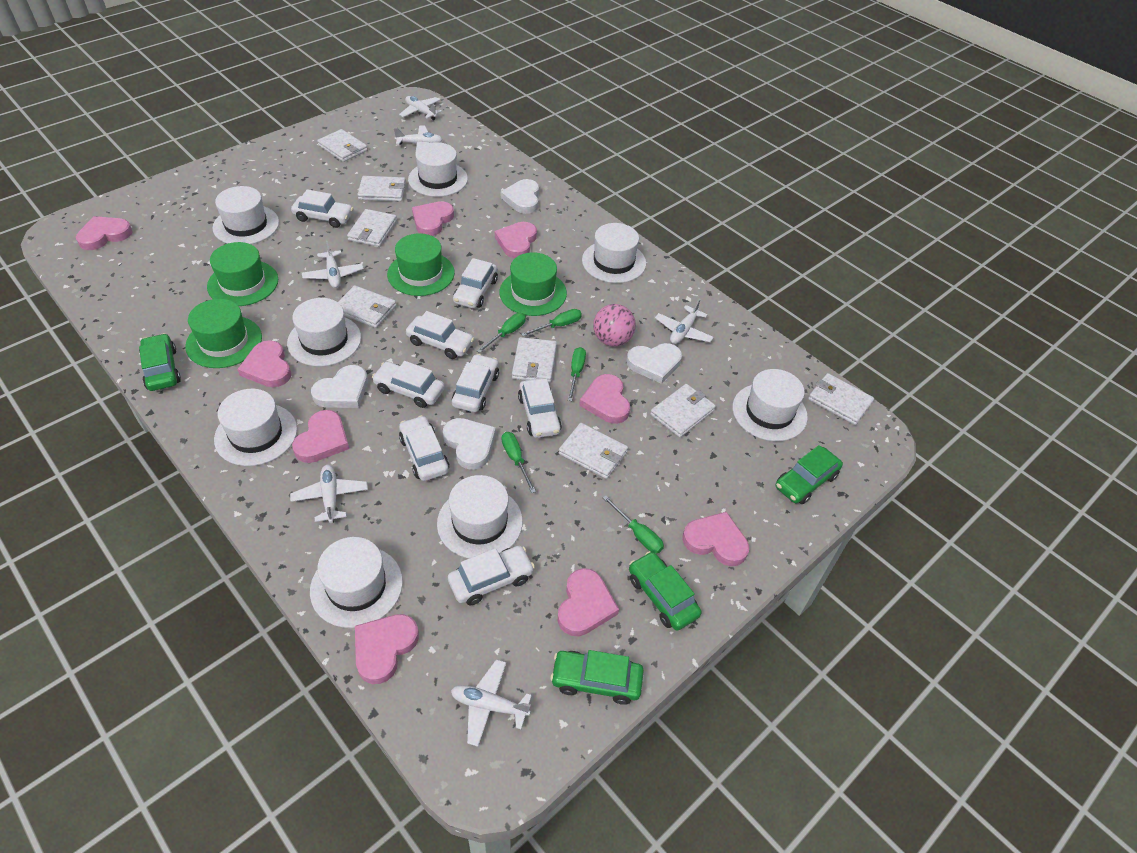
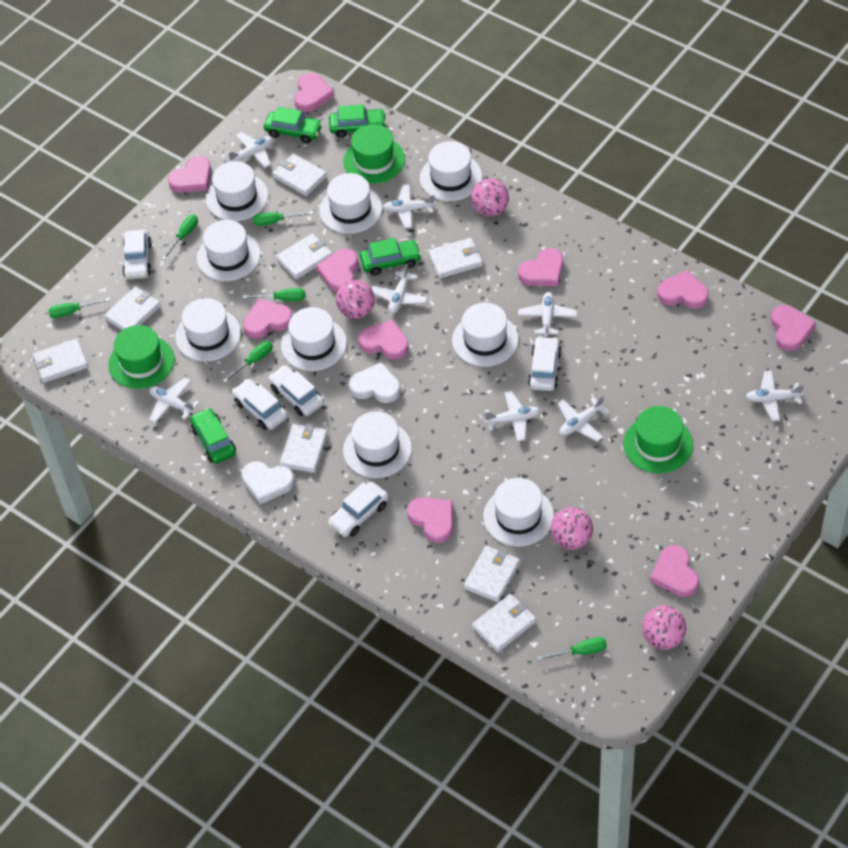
green hat: [185,299,262,368] [207,242,278,306] [387,233,455,296] [499,252,567,316] = 4 -> [108,325,175,389] [343,124,405,184] [623,406,693,473] = 3
green screwdriver: [477,313,526,353] [502,432,536,493] [521,309,582,336] [568,347,586,401] [603,496,664,553] = 5 -> [49,297,110,318] [162,215,198,260] [223,341,273,383] [243,288,305,301] [253,211,313,226] [537,637,607,661] = 6
pink ball: [593,304,636,347] = 1 -> [336,280,375,319] [471,178,509,216] [551,507,593,550] [642,605,686,650] = 4
pink heart: [76,216,133,250] [237,340,291,387] [292,410,349,463] [355,614,419,684] [412,201,454,236] [495,222,537,258] [558,568,619,636] [579,374,630,424] [682,512,749,566] = 9 -> [168,156,211,193] [243,299,292,339] [294,73,334,112] [316,249,359,292] [358,320,409,360] [407,497,453,543] [518,248,563,286] [650,545,699,597] [657,270,709,309] [771,305,816,351] = 10
white car: [291,189,353,228] [372,361,445,408] [399,415,449,481] [406,311,474,359] [448,546,535,605] [452,354,499,412] [453,258,498,308] [518,378,562,438] = 8 -> [122,229,152,279] [232,379,288,430] [268,365,324,416] [328,482,388,537] [528,336,561,391] = 5
white hat: [212,186,279,244] [214,389,297,466] [287,298,361,367] [310,537,403,628] [408,142,468,197] [437,475,523,558] [582,223,646,283] [732,369,808,441] = 8 -> [175,298,241,362] [197,220,261,281] [206,161,268,221] [281,307,347,371] [319,173,382,234] [343,411,412,478] [420,141,482,201] [452,303,519,367] [483,478,554,546] = 9
white heart: [311,365,368,408] [443,418,496,470] [501,179,539,214] [627,343,682,384] = 4 -> [241,461,295,504] [349,362,401,403] = 2
white plane: [290,465,368,523] [302,241,364,288] [394,126,443,151] [399,96,442,120] [451,659,532,747] [655,299,714,344] = 6 -> [149,378,199,423] [226,132,273,168] [372,264,428,314] [383,185,435,228] [484,391,541,441] [518,292,577,337] [557,395,609,442] [746,371,804,421] = 8

